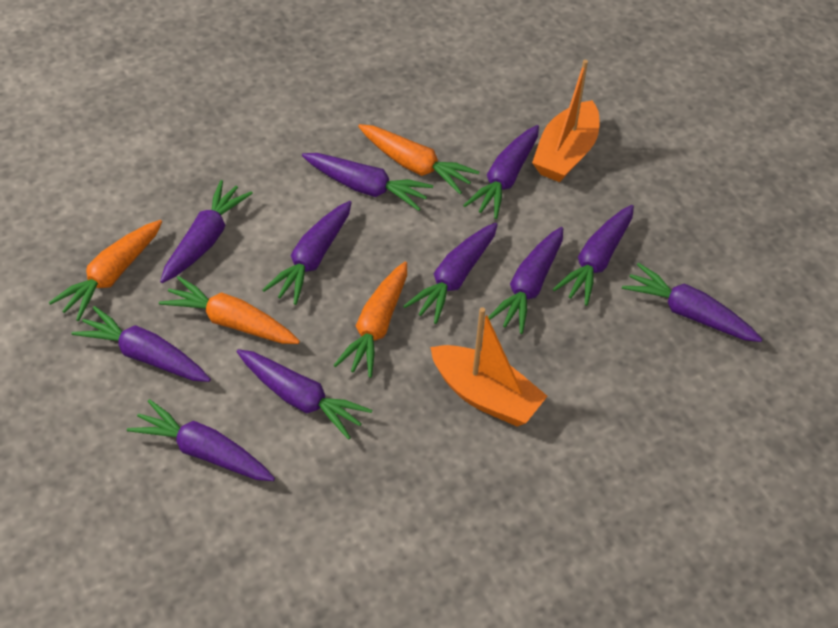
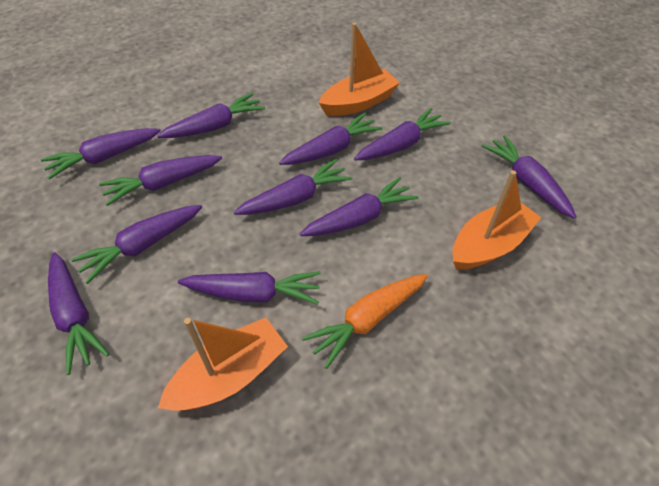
orange boat: [430,307,547,426] [532,60,599,182] = 2 -> [158,317,288,411] [319,23,400,116] [453,170,541,269] = 3
orange carrot: [49,220,162,321] [159,276,300,344] [333,261,407,378] [358,124,479,194] = 4 -> [302,274,428,369] = 1

